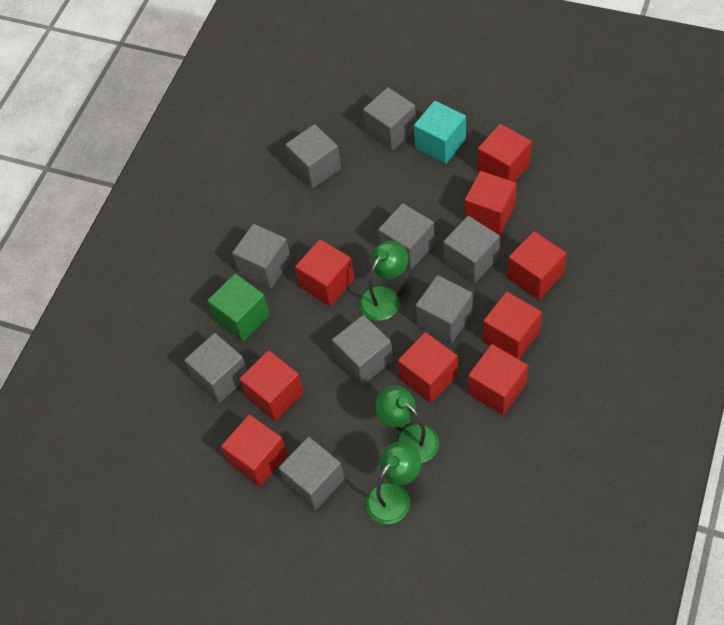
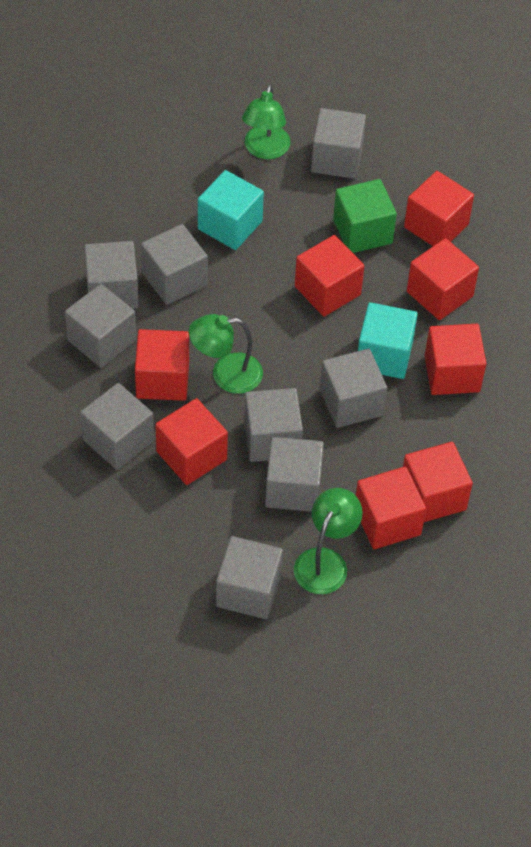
red cube: [221,414,288,486] [239,350,304,421] [295,239,354,306] [398,332,458,403] [465,171,517,234] [468,344,528,415] [478,124,532,182] [483,292,542,359] [507,231,566,300] = 9 -> [135,329,189,401] [155,398,228,485] [295,235,364,317] [356,466,426,549] [403,442,473,522] [404,171,474,246] [407,238,479,320] [425,324,486,395] = 8
turquoise cube: [414,101,466,164] = 1 -> [198,170,264,250] [358,302,418,379] = 2

